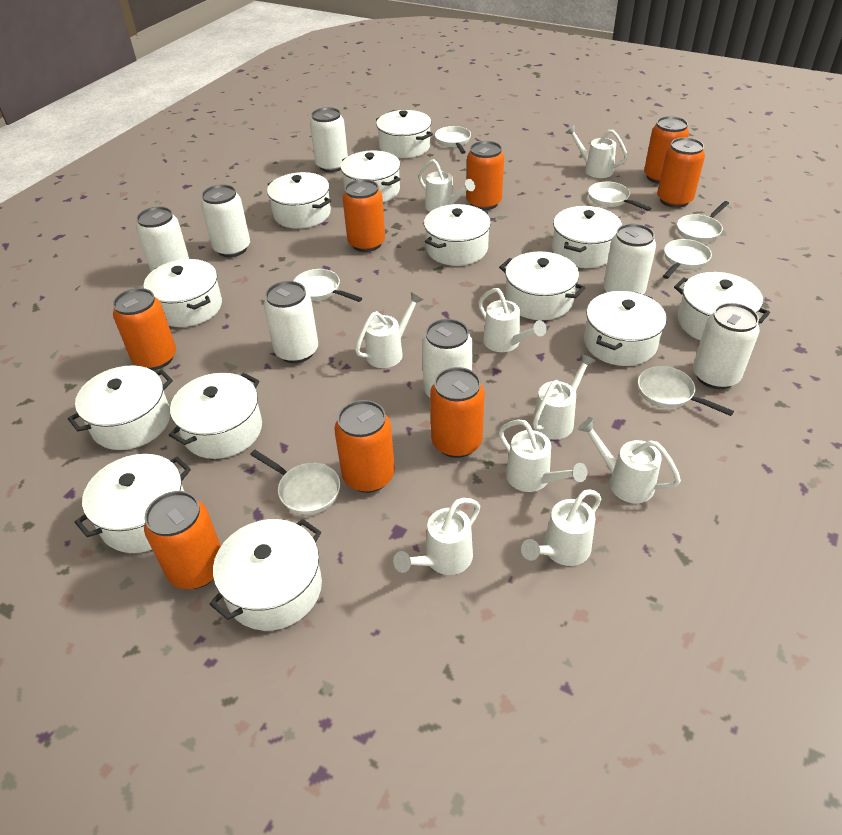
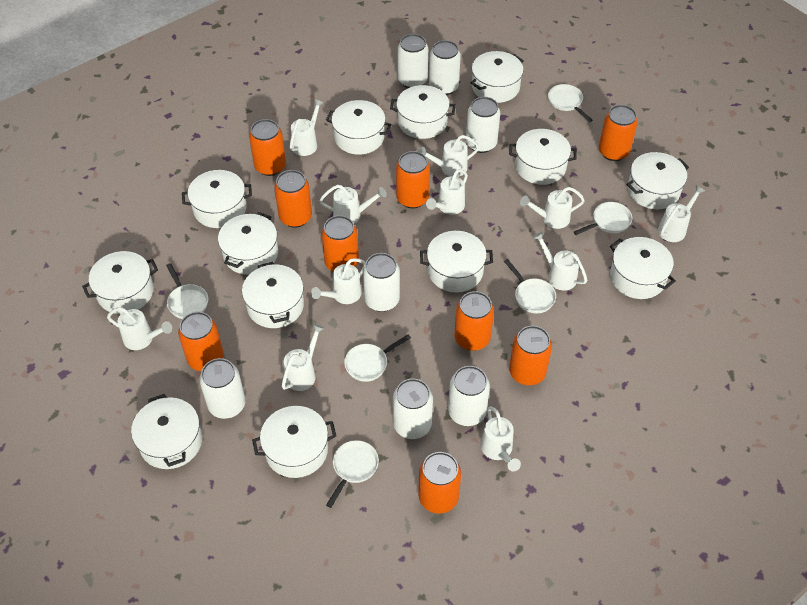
orange can: [113,288,176,370] [144,491,221,589] [334,400,395,493] [343,179,385,252] [430,367,485,458] [466,141,504,210] [644,116,689,184] [657,137,705,208] = 8 -> [178,312,224,371] [249,119,286,176] [274,170,312,228] [322,215,359,271] [396,151,430,208] [418,452,461,514] [454,291,494,351] [509,326,552,385] [599,105,638,161] = 9
white pan: [250,450,340,515] [294,269,362,302] [435,126,471,154] [588,182,651,211] [638,366,734,416] [663,239,712,279] [677,201,729,243] = 7 -> [166,263,208,319] [326,440,379,508] [344,334,411,382] [504,259,556,313] [548,84,593,122] [574,202,632,235] = 6
white watering can: [355,292,423,368] [393,498,480,575] [418,159,475,212] [478,288,547,352] [498,419,588,492] [521,489,601,566] [532,353,596,440] [566,126,628,178] [578,418,681,503] = 9 -> [107,307,172,350] [282,324,325,391] [290,99,324,156] [311,258,366,304] [319,185,387,223] [418,135,479,177] [426,169,468,215] [481,406,521,472] [520,187,585,229] [533,232,587,290] [658,185,705,242] = 11

